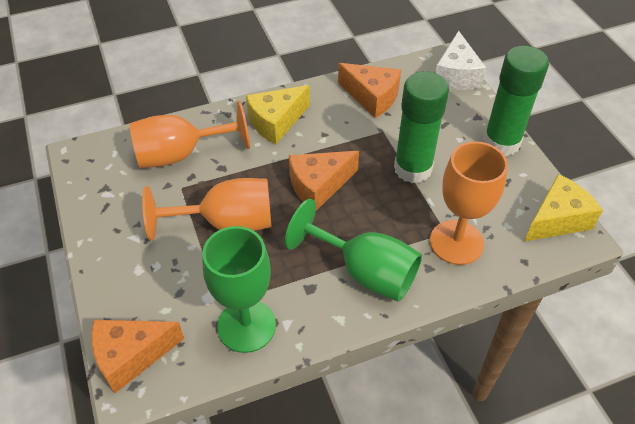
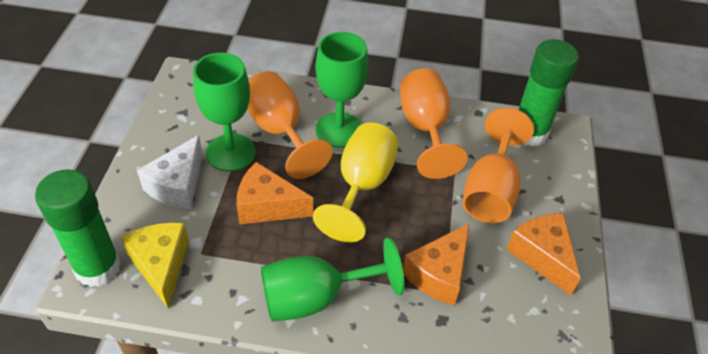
green goblet: [202,226,276,353] [285,199,422,302] = 2 -> [193,53,256,172] [261,237,404,322] [316,32,368,148] = 3
yellow cheese: [246,85,310,144] [525,174,603,241] = 2 -> [121,222,189,309] = 1
yellow goblet: none = 0 -> [313,122,399,242] = 1

